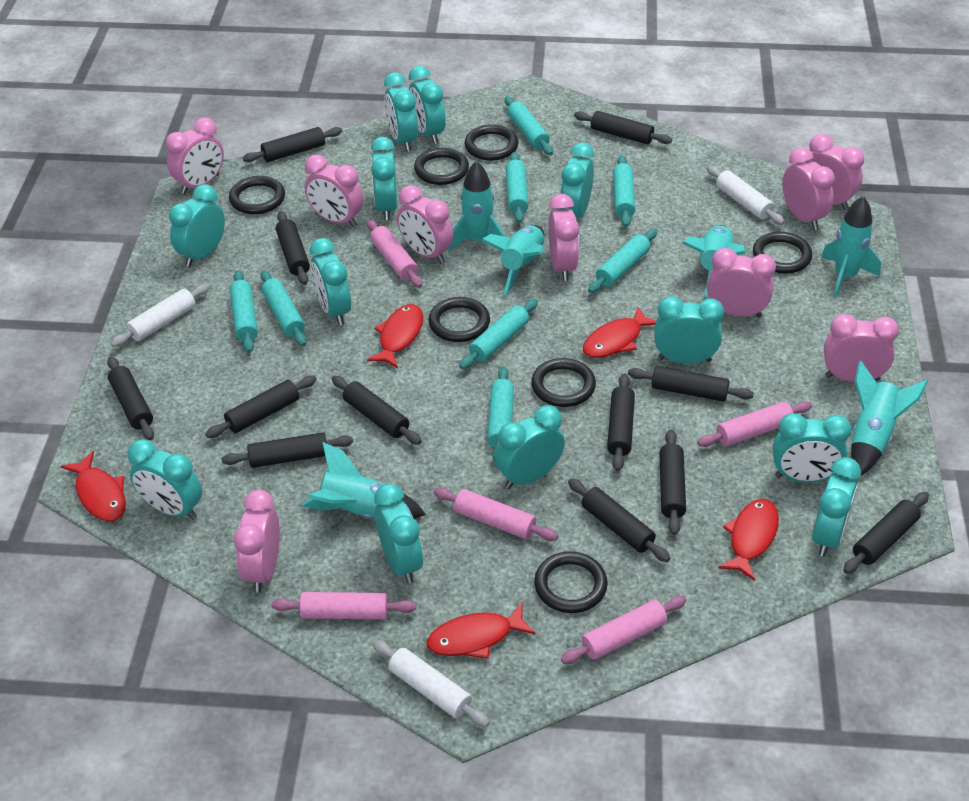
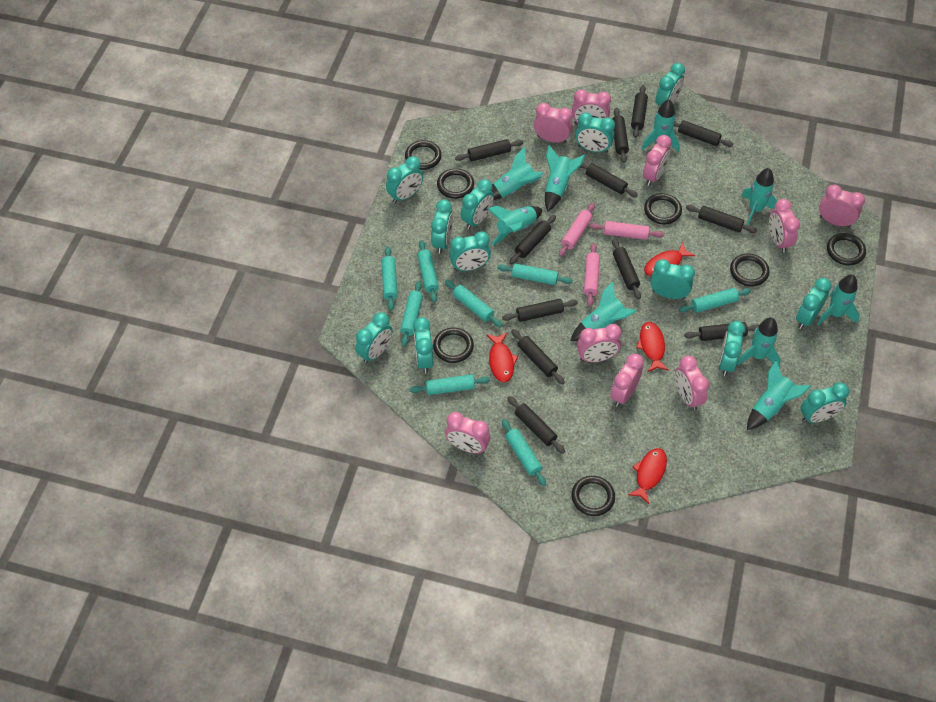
pink rolling pin: [271,592,416,620] [367,219,422,288] [433,487,558,541] [561,596,686,664] [697,401,812,447] = 5 -> [559,203,595,257] [584,243,600,306] [589,221,664,240] = 3
red fish: [61,451,126,521] [367,304,423,368] [427,602,536,659] [583,307,656,358] [718,499,779,581] = 5 -> [487,333,518,383] [628,448,667,504] [636,322,669,372] [644,242,695,276] = 4
turquoise rocket: [302,442,426,519] [448,161,506,252] [481,225,544,295] [682,225,745,297] [821,196,881,298] [851,360,928,475] = 6 -> [487,206,543,246] [491,147,544,200] [545,145,585,212] [570,282,637,341] [642,99,680,152] [737,317,781,367] [741,168,778,225] [747,360,811,430] [817,274,860,325] = 9
white rolling pin: [111,284,210,347] [372,640,490,727] [707,165,785,225] = 3 -> none = 0

